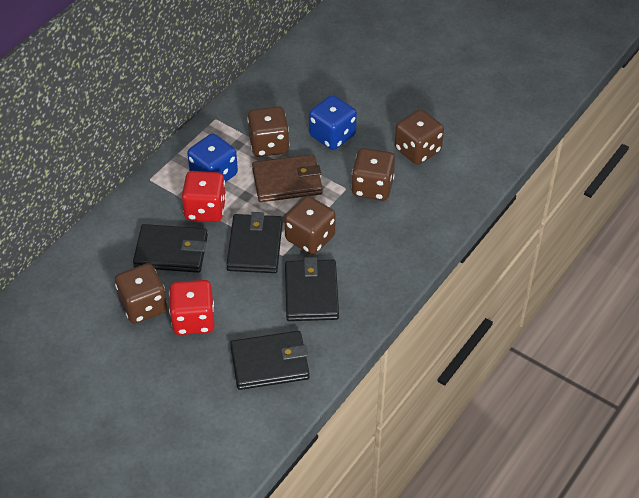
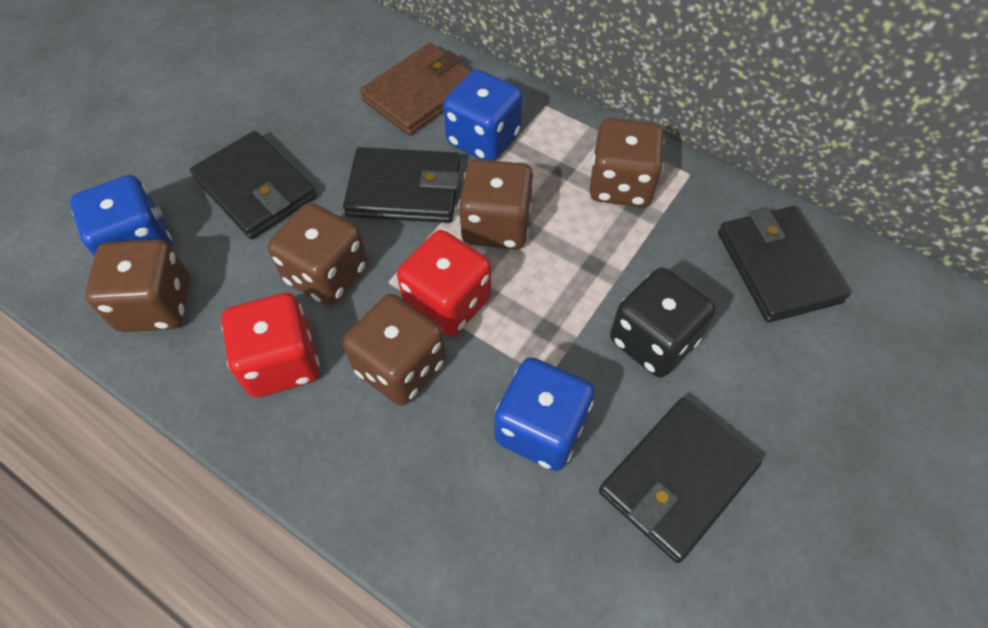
black dice: none = 0 -> [610,267,716,378] = 1
blue dice: [187,133,238,182] [309,95,357,150] = 2 -> [70,175,173,257] [443,69,523,161] [495,357,595,471] = 3

